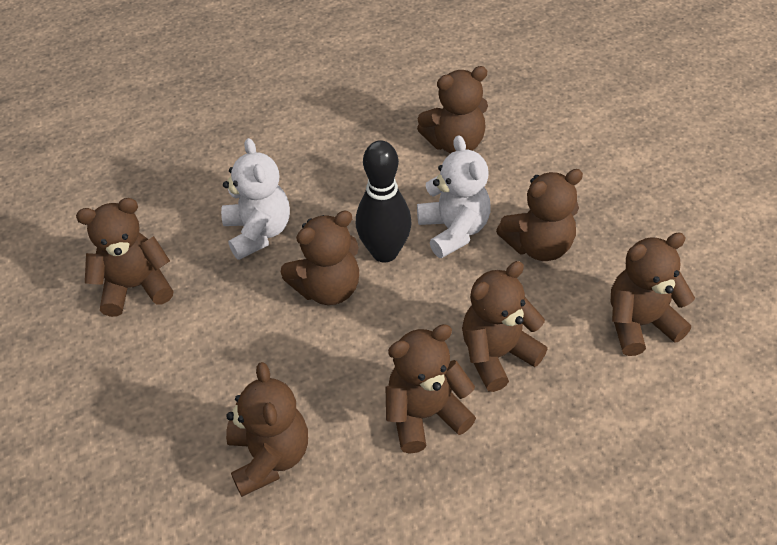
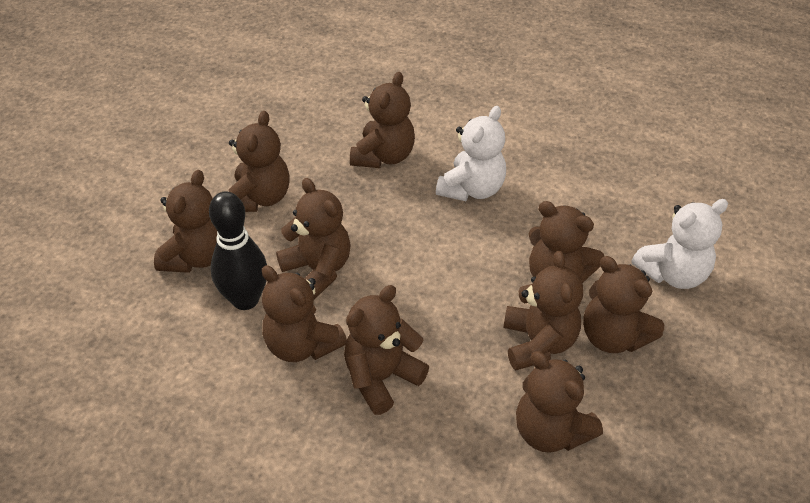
brown teddy bear: [76,198,173,317] [226,362,308,497] [281,211,359,305] [386,324,476,454] [417,66,488,154] [462,261,547,392] [496,169,583,261] [611,233,695,356] = 8 -> [154,170,217,273] [229,111,290,212] [262,265,347,362] [276,178,351,299] [344,285,429,415] [350,72,415,168] [503,251,583,370] [516,351,603,453] [528,201,604,283] [583,256,664,353] = 10

